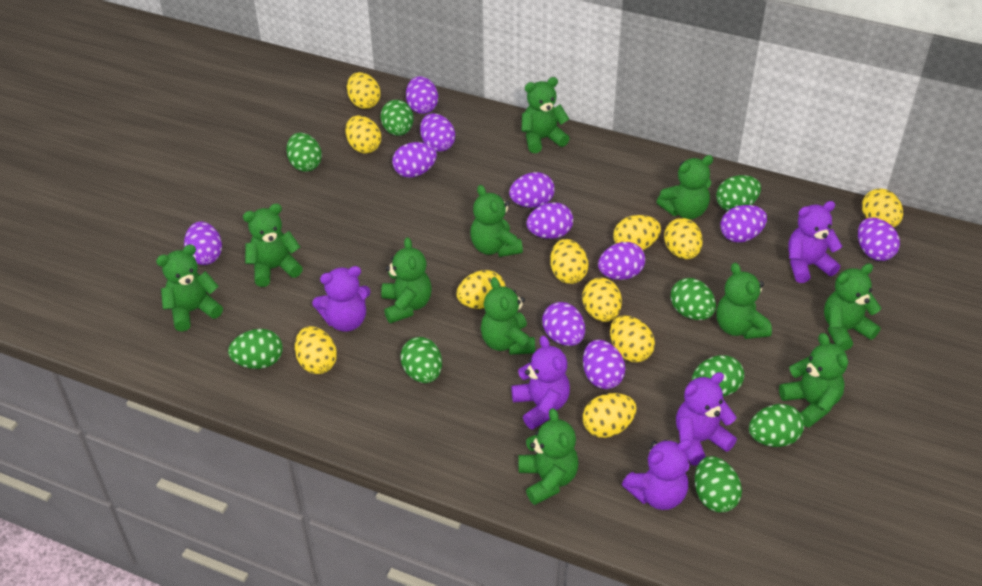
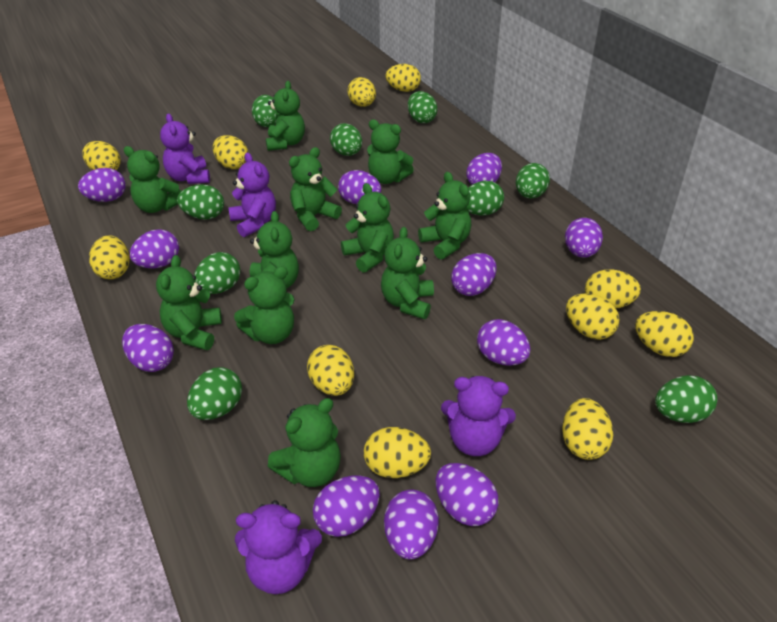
purple teddy bear: [312,266,371,332] [511,336,570,430] [622,439,692,510] [676,372,737,466] [788,201,842,283] = 5 -> [160,114,210,184] [228,152,276,237] [235,500,322,594] [441,376,516,456] = 4

